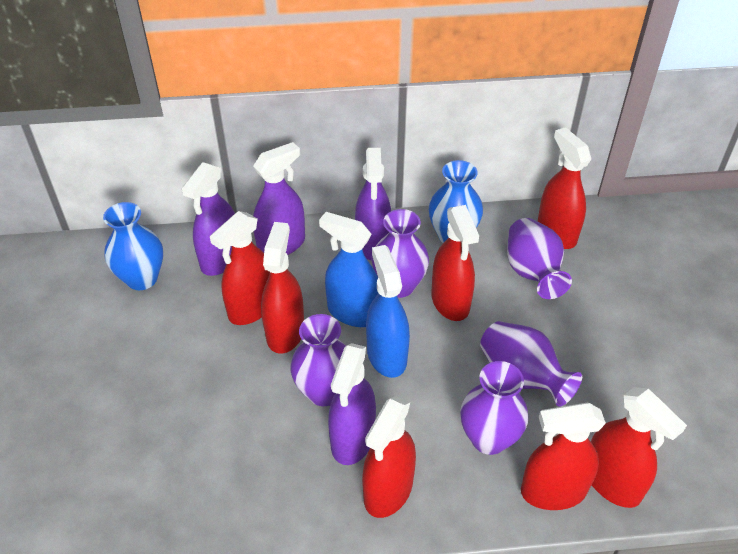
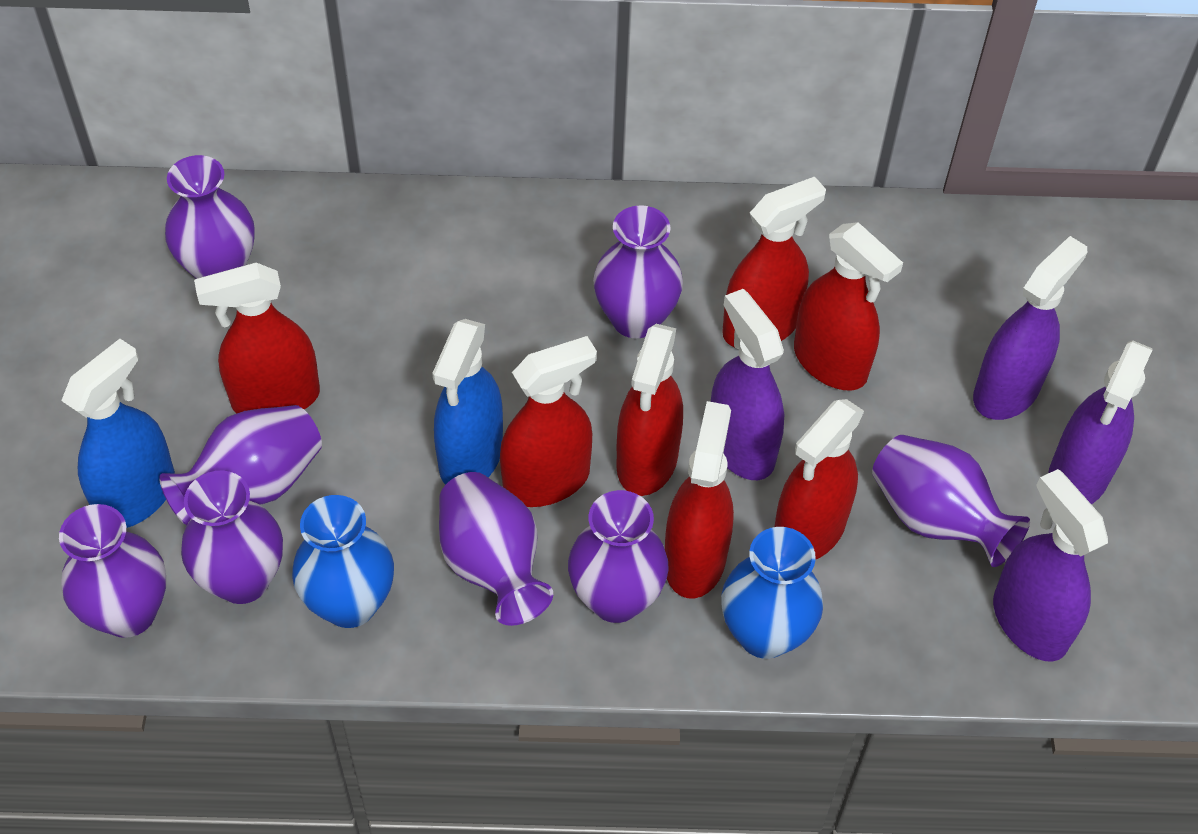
purple vase: [291,314,346,406] [372,209,429,298] [460,361,528,455] [480,321,582,407] [507,218,572,299] = 5 -> [59,504,166,638] [159,405,322,525] [165,155,255,279] [181,470,283,604] [439,472,553,626] [568,490,669,623] [593,205,683,338] [872,435,1030,567] = 8

